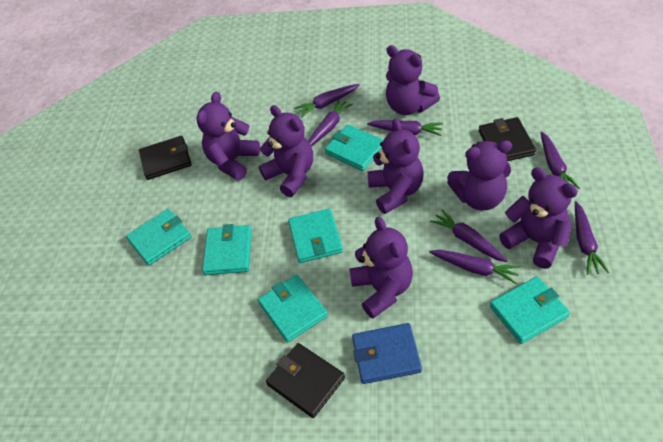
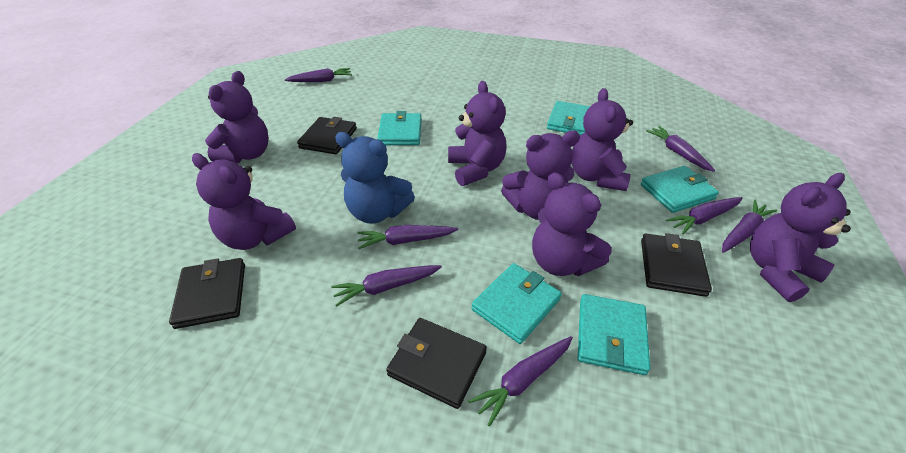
black wallet: [139,136,192,180] [266,343,345,418] [479,117,536,161] = 3 -> [169,258,245,329] [297,117,357,154] [386,318,487,409] [641,233,712,297] = 4
blue teddy bear: none = 0 -> [335,132,415,224] = 1
blue wallet: [352,323,422,384] = 1 -> none = 0
turquoise wallet: [126,209,191,266] [202,224,252,275] [258,275,328,342] [288,208,343,263] [325,124,383,171] [490,276,570,344] = 6 -> [377,111,422,145] [471,263,562,344] [547,101,590,135] [578,294,650,375] [641,166,719,213] = 5

